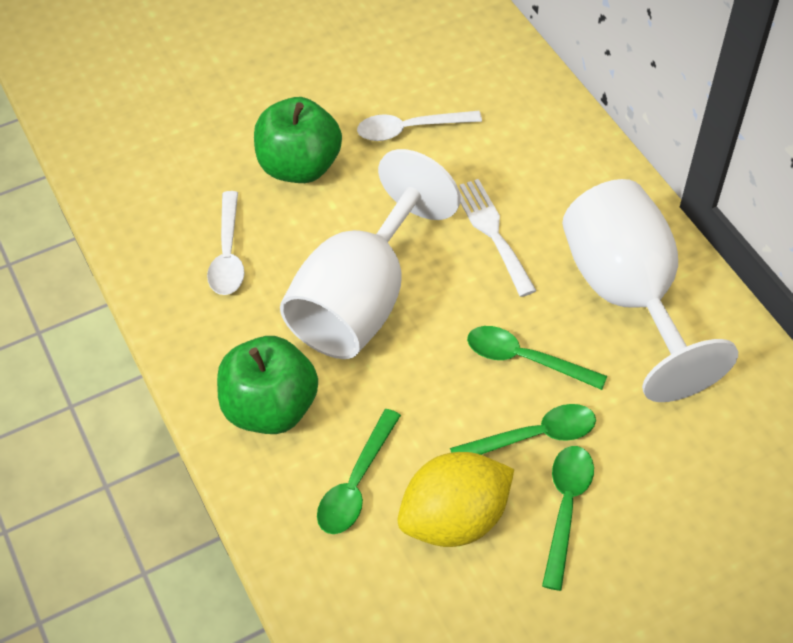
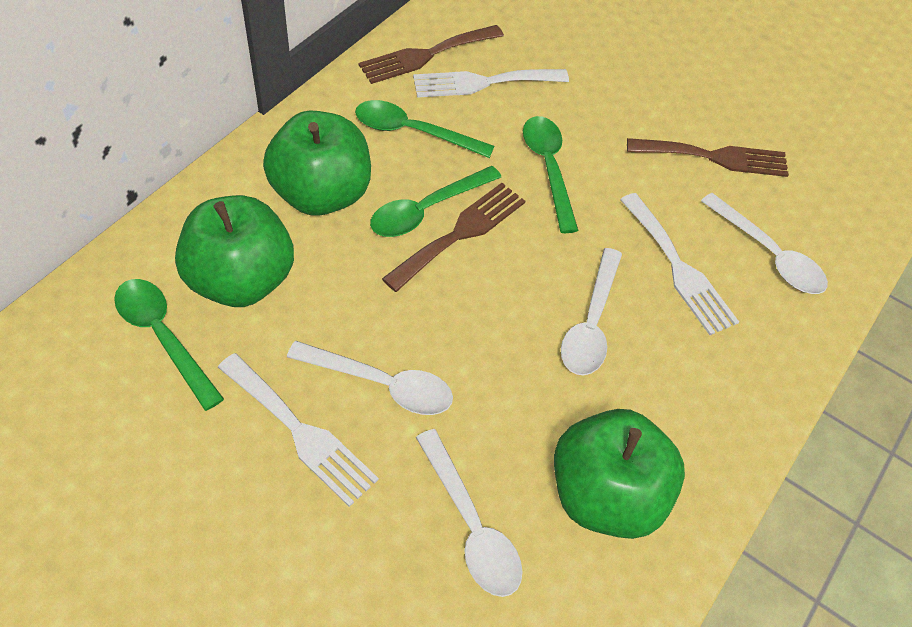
brown fork: none = 0 -> [359,25,504,84] [382,183,525,292] [627,138,789,177] = 3
green apple: [217,336,318,434] [254,97,342,183] = 2 -> [175,195,294,307] [263,111,371,216] [554,409,685,539] = 3
white fork: [459,179,537,297] = 1 -> [218,353,379,507] [413,69,569,98] [620,193,739,335] = 3
white goblet: [280,149,461,359] [562,179,738,402] = 2 -> none = 0
white spoon: [207,191,245,295] [357,111,482,141] = 2 -> [287,341,453,415] [416,429,523,597] [561,248,622,375] [701,193,828,294] = 4
yellow lemon: [398,452,514,547] = 1 -> none = 0

